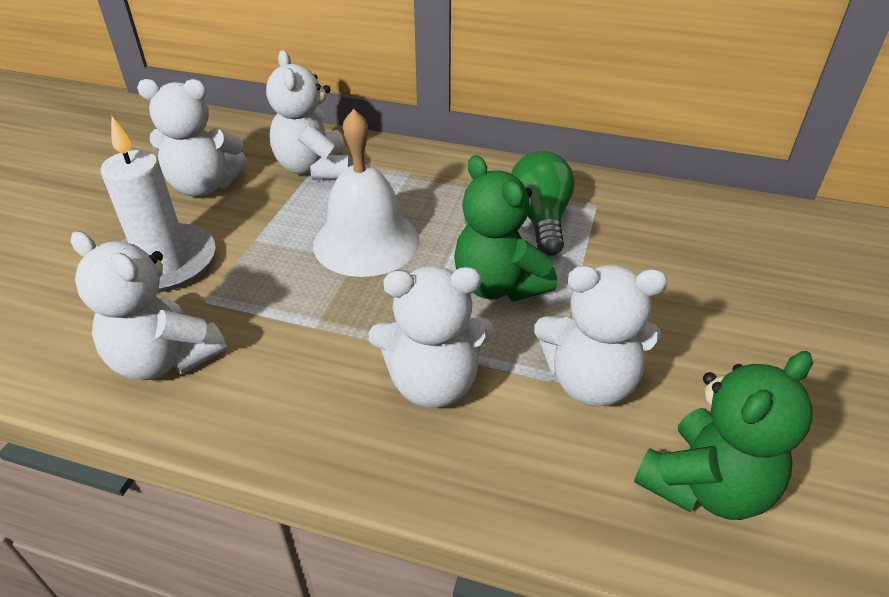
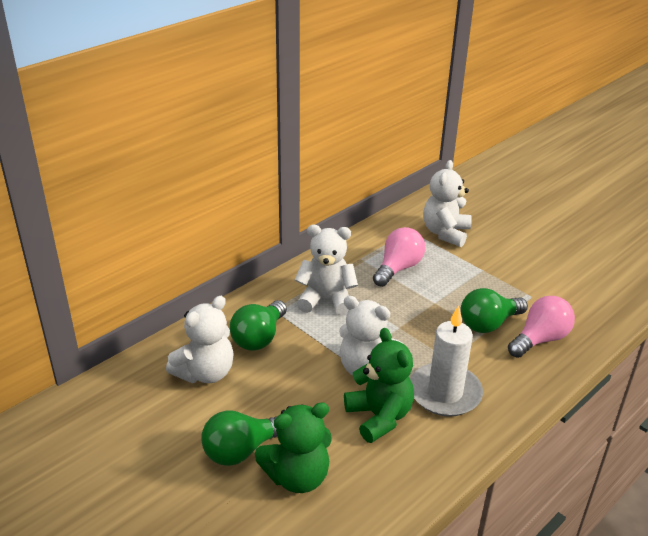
green light bulb: [511,151,575,256] = 1 -> [201,410,277,466] [230,300,287,351] [461,288,528,333] = 3
pink light bulb: none = 0 -> [373,227,425,287] [508,296,575,358] = 2
white bell: [313,109,420,277] = 1 -> none = 0
white teddy bear: [71,231,227,380] [137,79,247,197] [266,50,351,180] [369,266,494,408] [534,265,668,407] = 5 -> [166,296,234,383] [295,225,358,316] [339,296,403,376] [423,160,472,247] = 4

